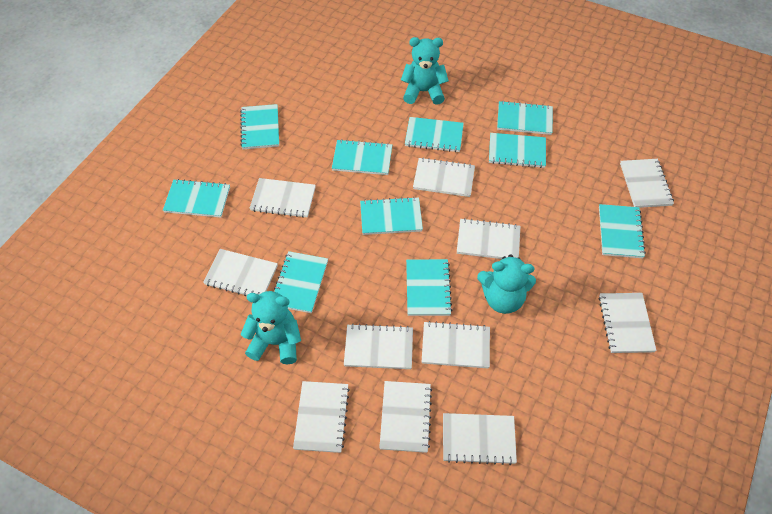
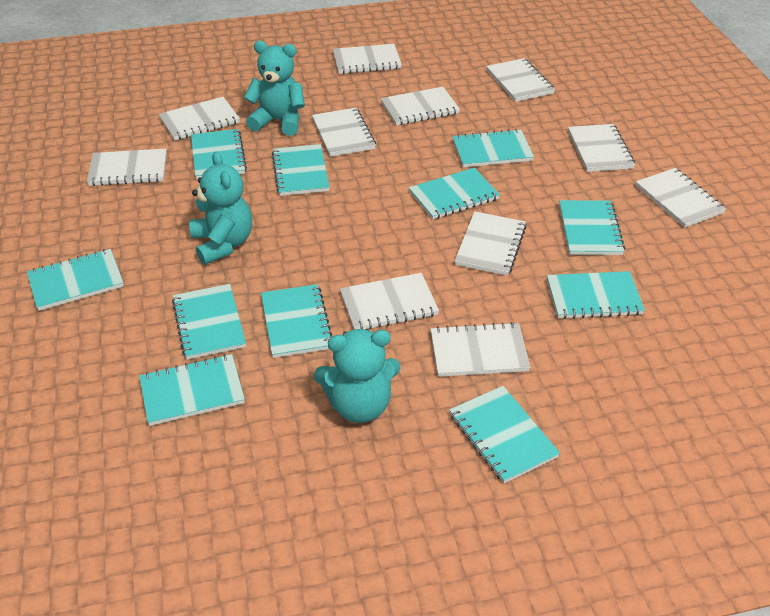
turquoise notebook: [163,179,230,218] [240,104,279,149] [274,251,328,313] [332,139,392,175] [360,197,423,235] [405,117,464,152] [406,259,452,316] [489,133,546,168] [497,101,553,135] [599,204,646,258] = 10 -> [27,249,124,311] [139,354,245,426] [172,284,246,360] [191,129,247,179] [261,284,332,358] [272,144,330,196] [409,168,500,219] [449,386,560,483] [453,129,534,167] [547,271,645,319] [559,200,625,255] = 11

